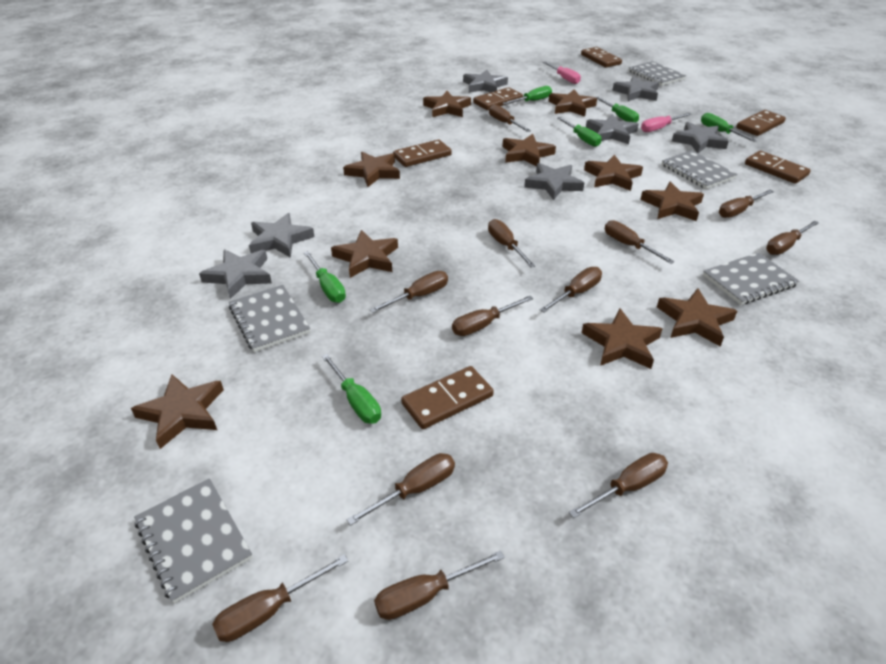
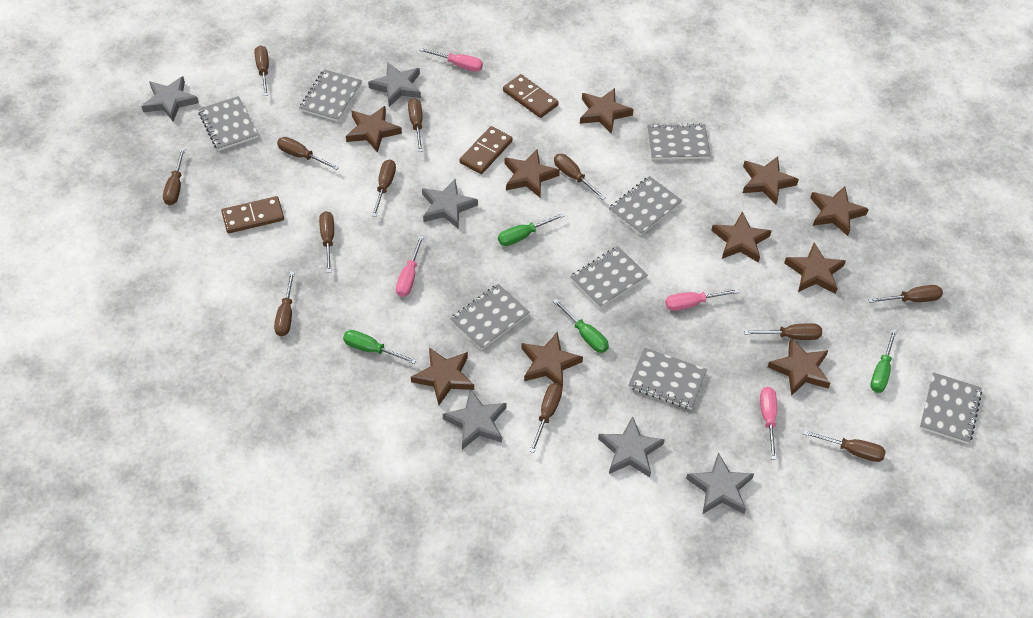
brown domino: [393,140,452,167] [401,366,494,429] [473,87,523,110] [581,47,622,68] [736,110,786,136] [745,151,811,184] = 6 -> [221,196,284,233] [460,126,513,174] [503,74,559,118] = 3
green screwdriver: [304,251,346,303] [322,354,381,424] [503,86,552,104] [557,117,602,147] [596,97,639,122] [701,113,757,142] = 6 -> [343,330,417,364] [498,213,565,246] [553,299,609,353] [870,329,897,393] = 4
grey notebook: [134,478,252,604] [229,285,310,352] [629,61,687,86] [661,150,737,189] [703,252,799,305] = 5 -> [198,96,259,151] [299,69,362,122] [450,284,530,350] [570,246,648,309] [609,176,682,235] [628,347,707,410] [647,123,711,160] [920,372,982,444] = 8
grey star: [199,249,272,299] [249,213,315,258] [463,70,508,93] [524,163,584,200] [586,114,639,144] [612,76,659,101] [672,122,729,153] = 7 -> [141,76,199,122] [368,62,421,107] [422,179,478,229] [443,389,507,450] [598,416,665,477] [686,452,754,514] = 6
pink screwdriver: [543,62,581,84] [641,113,692,132] = 2 -> [396,235,424,297] [419,48,483,72] [665,289,740,311] [760,387,777,460] = 4

